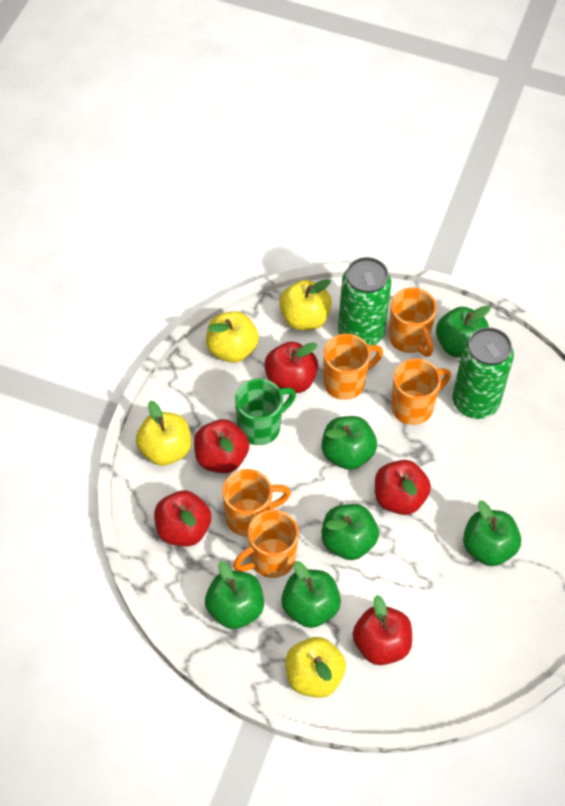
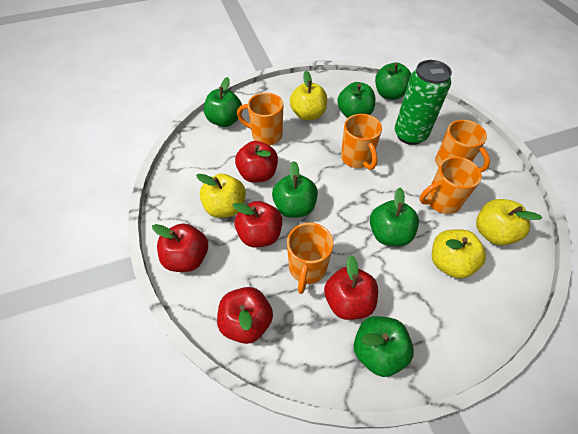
green can: [338,257,391,346] [453,327,514,419] = 2 -> [395,60,452,145] = 1
green mug: [235,379,296,445] = 1 -> none = 0

